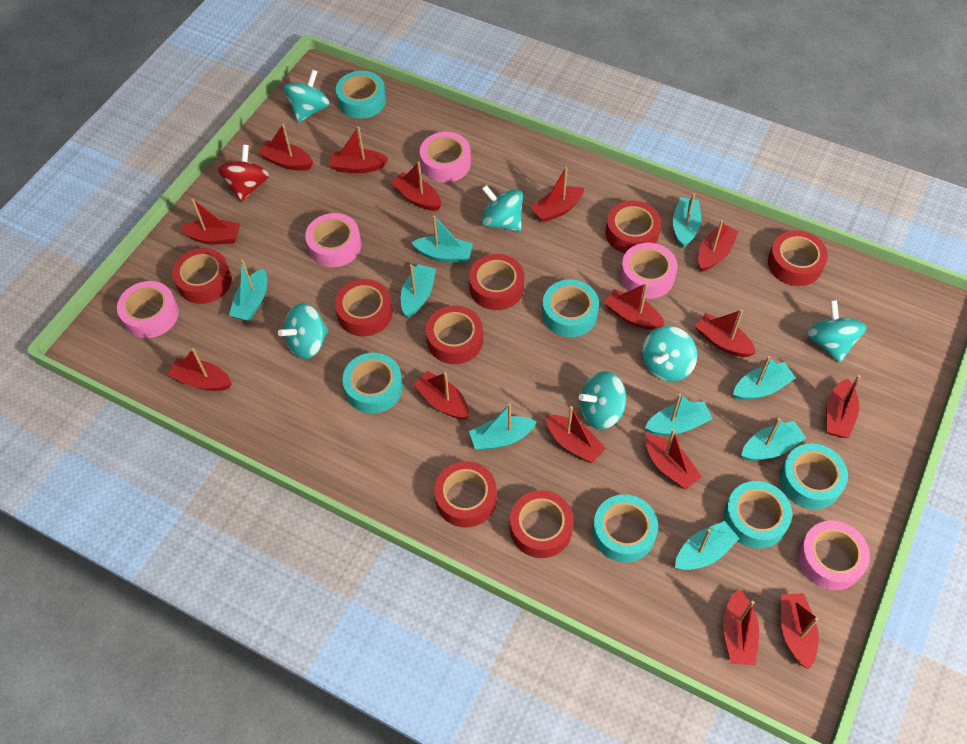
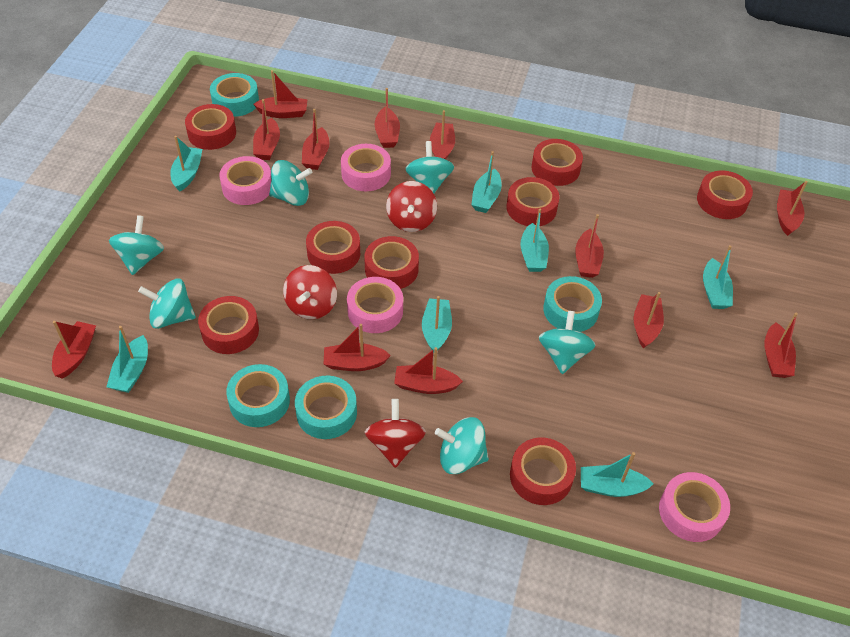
pink tape: [117,281,179,338] [305,213,361,267] [420,132,471,183] [620,243,678,299] [798,521,870,590] = 5 -> [219,156,271,205] [341,144,391,191] [347,277,403,333] [659,472,730,542] = 4
red boat: [168,348,232,391] [179,198,240,244] [258,123,313,171] [330,126,388,173] [391,162,441,211] [413,371,469,419] [530,167,584,223] [546,406,606,463] [604,283,665,330] [645,429,702,489] [695,309,756,357] [698,220,738,272] [723,589,759,665] [780,593,819,670] [826,375,861,438] = 15 -> [52,321,96,379] [253,99,280,160] [254,70,308,118] [302,109,330,170] [324,324,391,371] [374,88,400,148] [394,347,463,394] [430,110,455,159] [575,214,604,278] [634,292,664,348] [764,313,798,378] [777,181,808,236] = 12
red spinning top: [218,145,269,202] = 1 -> [283,265,337,319] [365,399,426,468] [386,181,437,232] = 3
turquoise boat: [229,259,267,322] [401,264,436,318] [411,215,473,263] [469,403,537,450] [645,393,712,435] [673,193,701,249] [675,521,740,570] [733,356,796,400] [741,418,806,461] = 9 -> [106,326,148,393] [170,136,202,192] [422,296,452,352] [471,151,502,213] [520,209,549,272] [581,452,654,497] [703,245,733,309] = 7
turquoise tape: [336,71,386,119] [342,353,403,413] [542,280,599,337] [592,494,658,563] [724,481,792,549] [779,443,848,509] = 6 -> [210,73,259,117] [226,364,290,427] [295,376,357,439] [543,276,602,332] = 4

